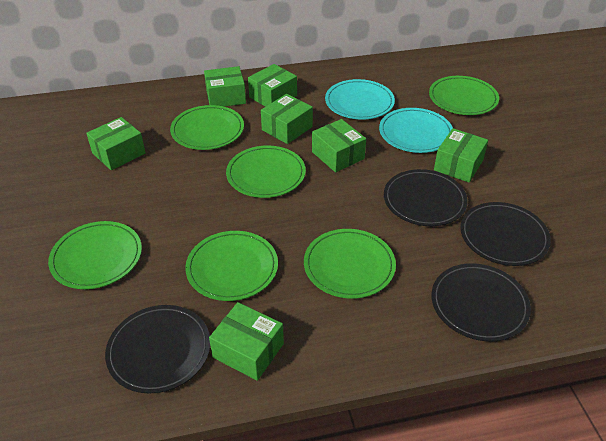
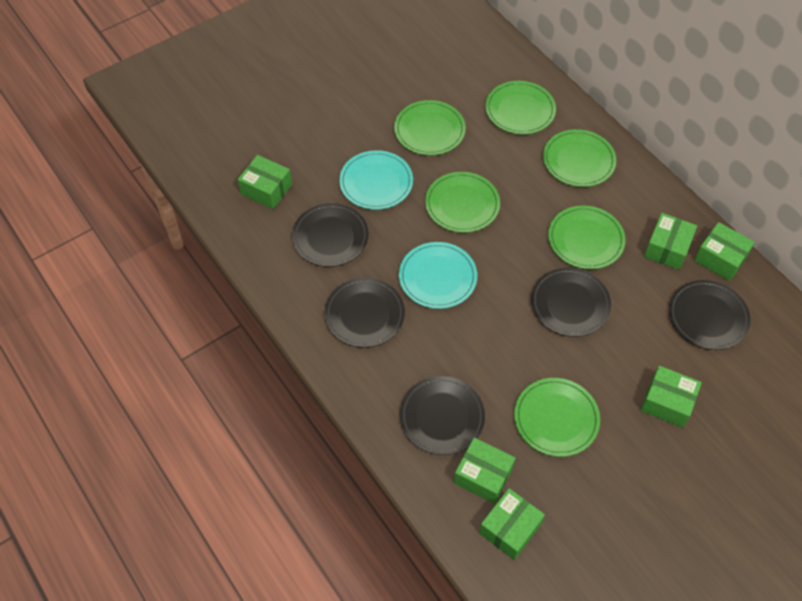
black plate: [105,305,210,394] [384,169,468,226] [431,263,531,342] [460,202,551,266] = 4 -> [292,203,369,267] [324,278,405,348] [400,376,485,455] [531,268,611,337] [669,280,751,350] = 5
green box: [86,117,145,170] [204,66,246,107] [209,302,284,381] [248,64,297,107] [261,94,313,144] [312,119,366,172] [434,128,488,183] = 7 -> [238,155,292,209] [454,437,516,504] [479,488,545,560] [641,366,702,428] [644,213,697,270] [694,222,755,281] = 6

